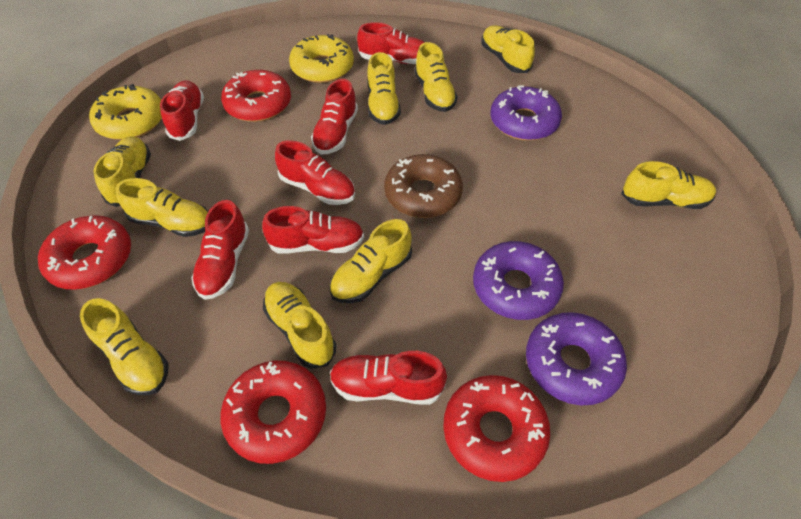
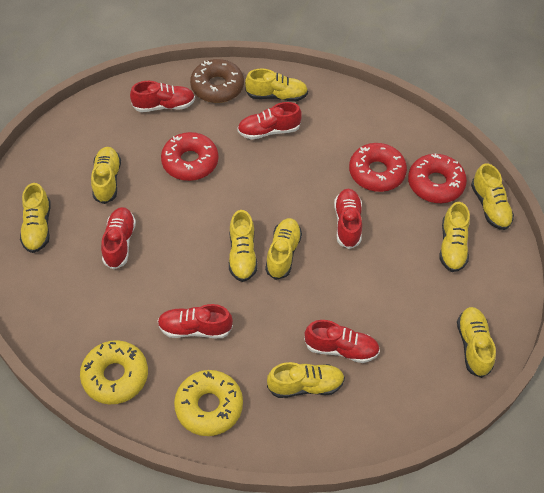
purple donut: [473,241,564,320] [490,86,562,141] [526,312,627,405] = 3 -> none = 0
red donut: [38,216,131,289] [220,361,326,464] [221,70,291,122] [443,375,550,482] = 4 -> [161,132,218,181] [349,143,407,192] [408,153,467,203] = 3
red shoe: [160,80,204,141] [191,200,249,300] [262,206,364,253] [275,140,355,205] [311,79,358,154] [330,351,447,405] [357,22,425,64] = 7 -> [101,207,136,270] [130,81,195,112] [157,304,233,338] [237,102,302,140] [304,320,380,363] [334,189,362,249] = 6

